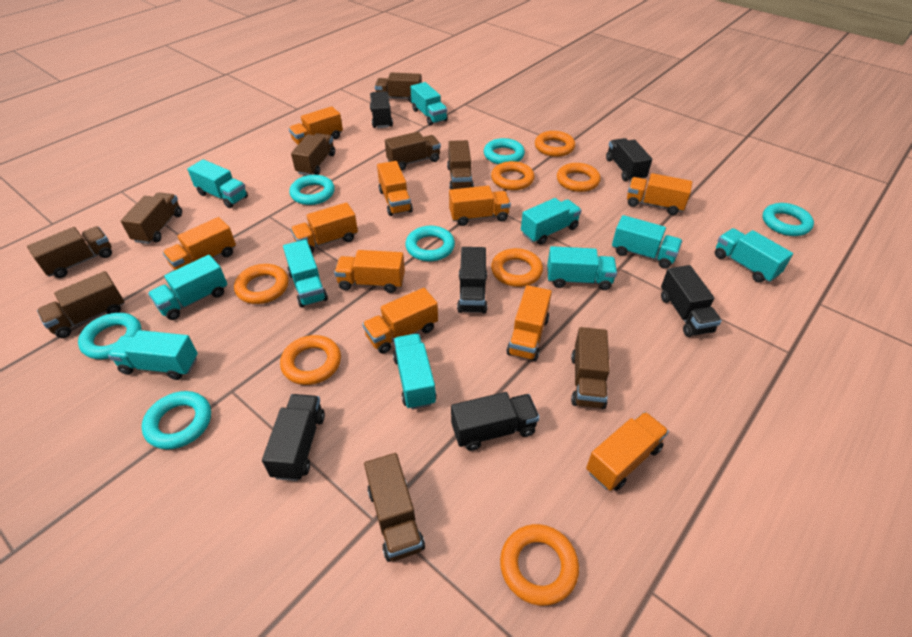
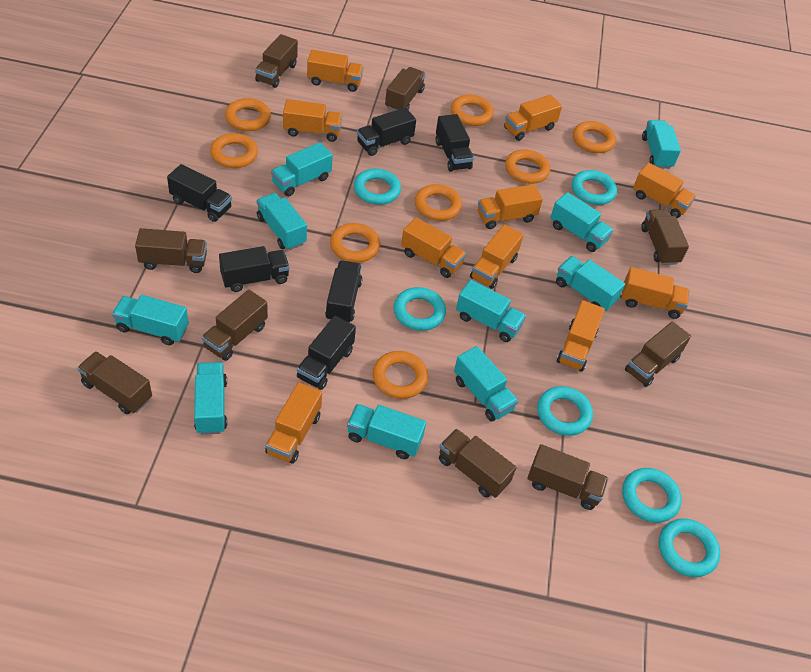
orange ring: [234,264,289,304] [280,335,341,385] [491,161,535,190] [491,248,543,287] [500,524,579,606] [535,131,575,157] [557,163,601,192] = 7 -> [210,133,258,168] [225,98,271,131] [330,223,380,263] [373,351,428,399] [415,184,462,221] [451,95,494,126] [505,150,550,184] [573,121,616,153] = 8

